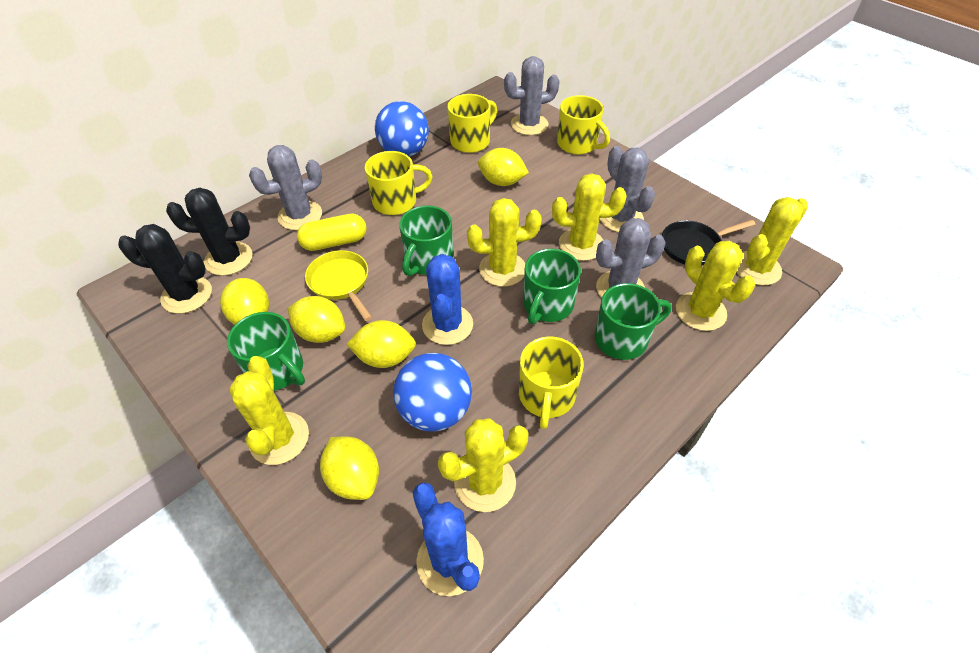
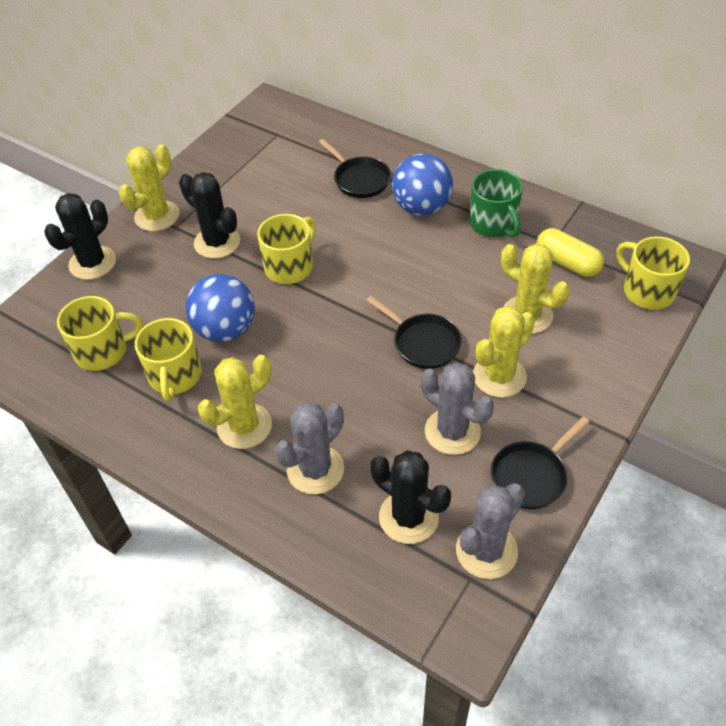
black cactus: [118,224,212,314] [166,188,252,276] = 2 -> [44,193,116,280] [179,172,240,259] [370,450,451,544] = 3
black pan: [662,220,755,266] = 1 -> [319,139,391,198] [366,296,462,369] [491,416,590,509] = 3
blue cactus: [413,483,484,596] [422,254,473,345] = 2 -> none = 0
green mug: [227,312,305,391] [399,205,453,276] [523,249,581,324] [595,283,671,360] = 4 -> [469,169,523,237] = 1
grey cactus: [249,145,322,230] [504,56,560,135] [596,218,665,298] [600,146,655,232] = 4 -> [275,402,344,494] [421,362,494,455] [456,484,525,579] = 3
yellow cactus: [229,356,309,465] [438,418,529,512] [467,198,542,287] [552,173,627,261] [676,241,755,331] [736,197,808,285] = 6 -> [119,144,180,231] [198,355,272,449] [473,306,535,398] [501,244,570,334] = 4
yellow lemon: [220,278,269,325] [288,296,345,343] [320,436,379,500] [346,320,416,368] [478,148,529,186] = 5 -> none = 0
yellow pan: [305,250,372,321] = 1 -> none = 0

